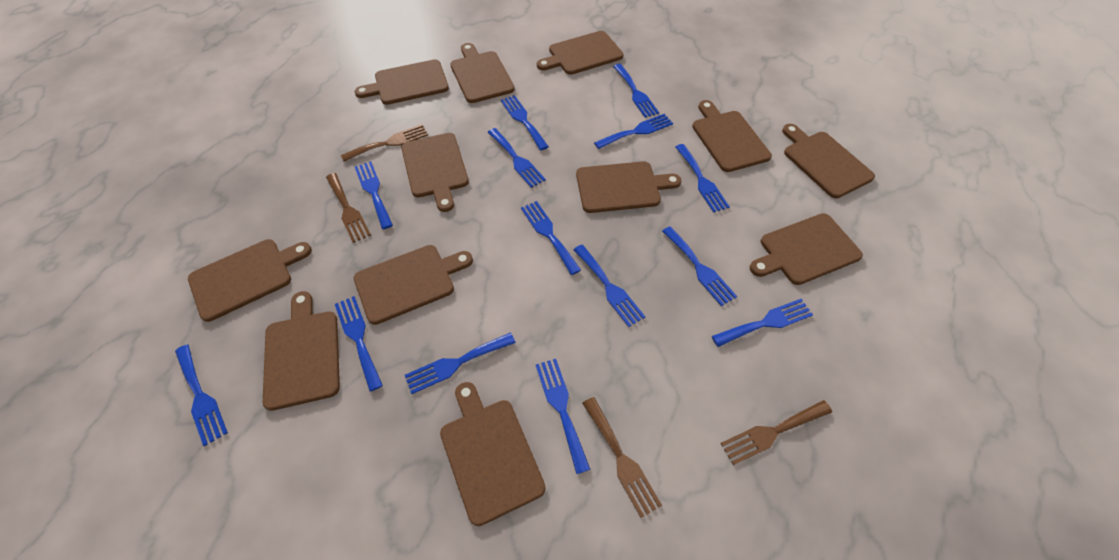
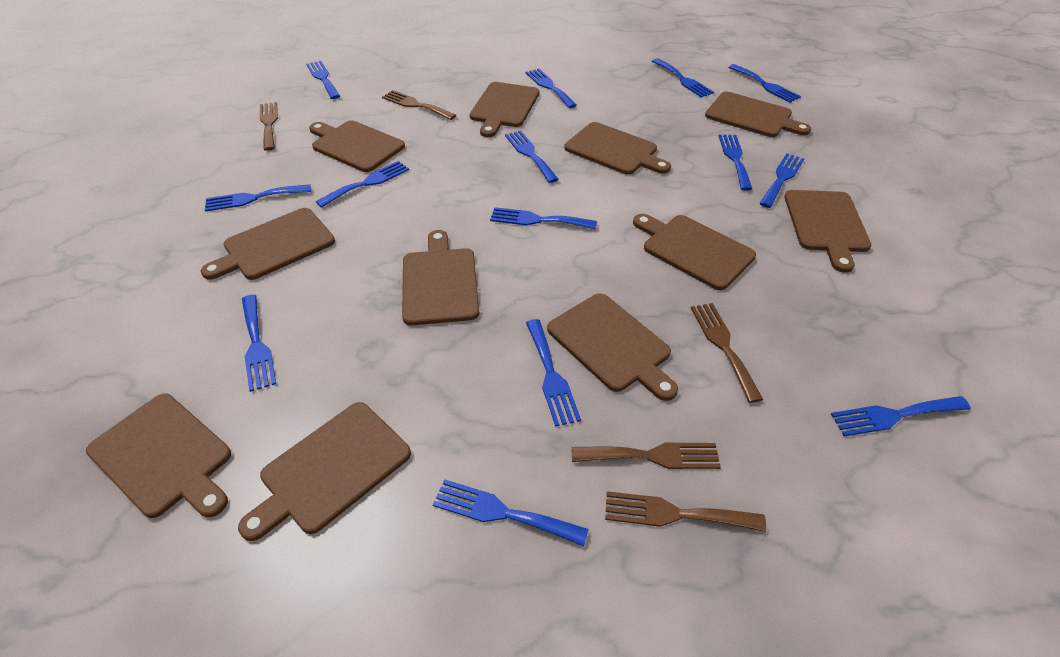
brown cutting board: [188,239,312,322] [263,291,340,411] [354,245,473,325] [355,59,449,105] [401,133,469,212] [440,382,546,526] [450,43,515,103] [537,31,623,75] [576,161,681,213] [692,100,772,172] [750,213,863,285] [782,124,875,198] = 12 -> [86,393,231,518] [201,208,335,280] [238,402,411,541] [309,121,405,172] [402,230,479,325] [470,82,539,137] [547,293,678,401] [564,122,671,175] [633,214,756,290] [705,92,811,137] [784,190,871,273] = 11
brown fork: [326,173,371,243] [341,124,428,162] [582,397,662,518] [720,400,832,465] = 4 -> [260,102,278,151] [382,90,456,120] [571,443,721,469] [605,491,766,532] [691,303,763,403] = 5

